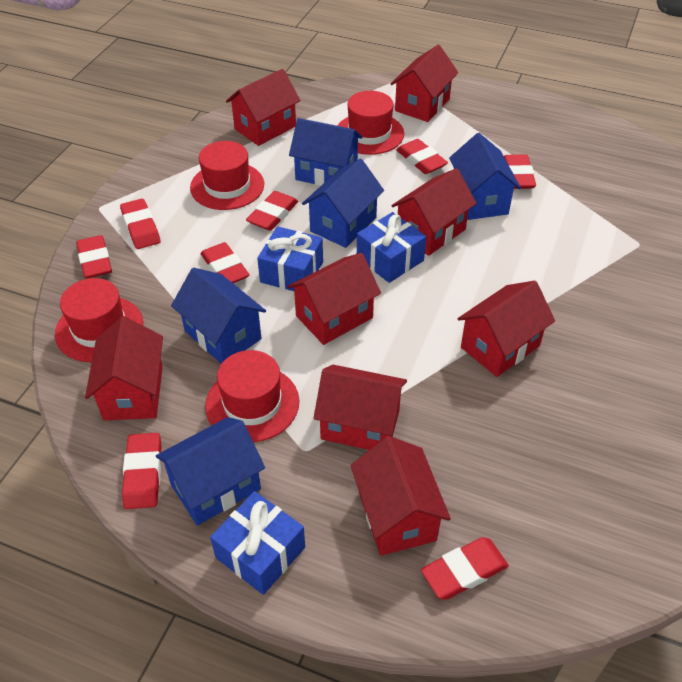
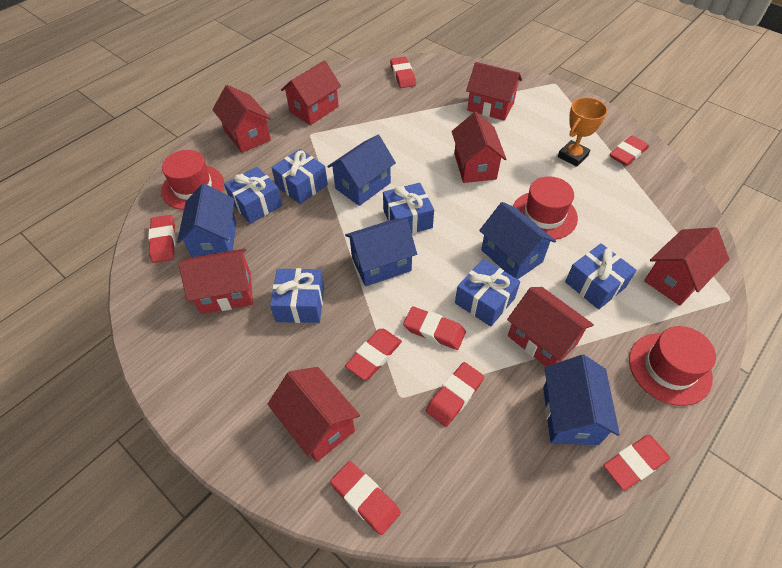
blue gift: [210,491,305,595] [257,226,323,291] [357,212,426,283] = 3 -> [224,167,283,224] [270,268,324,323] [271,149,328,204] [383,183,434,234] [455,259,520,327] [565,243,636,310] = 6
orange trophy: none = 0 -> [558,97,608,167] = 1
red hat: [55,278,143,362] [190,141,264,210] [205,350,299,442] [338,91,404,155] = 4 -> [161,150,224,210] [513,176,578,240] [629,326,716,406] = 3

